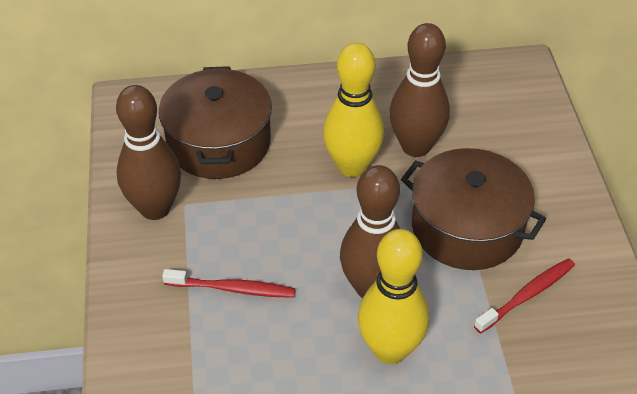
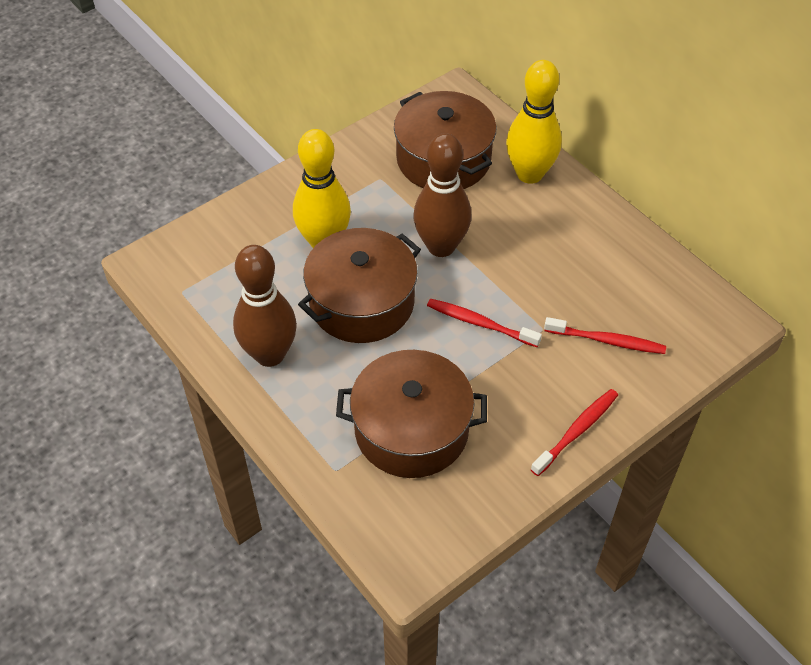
brown bowling pin: [116,85,181,220] [340,165,400,298] [389,23,450,157] = 3 -> [233,245,297,367] [413,133,472,257] = 2
brown pot: [159,66,272,179] [401,148,546,270] = 2 -> [298,228,421,343] [336,350,487,478] [394,91,497,189] = 3
red toothbrush: [162,269,296,298] [474,258,575,333] = 2 -> [427,298,542,347] [531,389,618,476] [544,317,666,354] = 3

